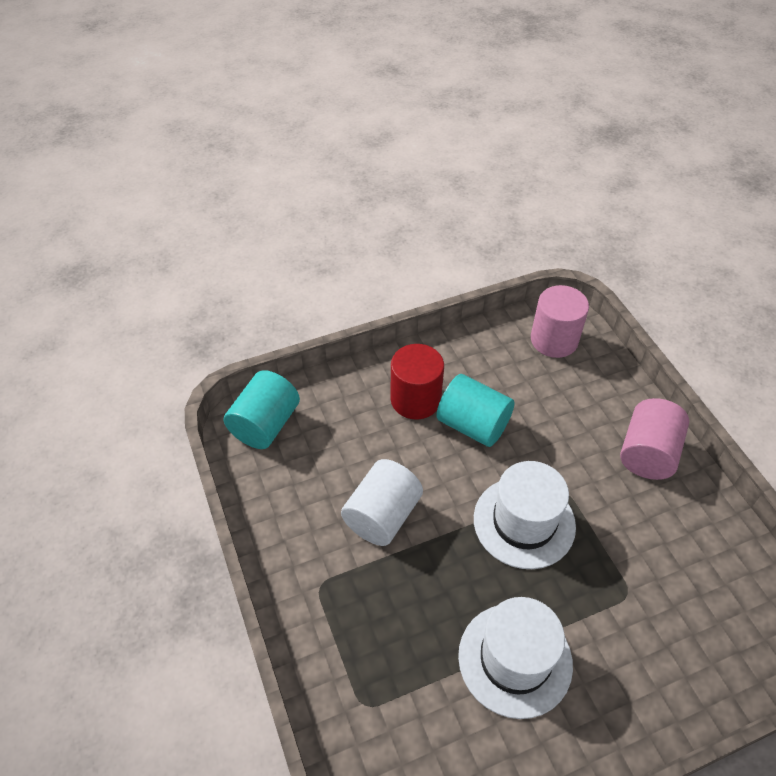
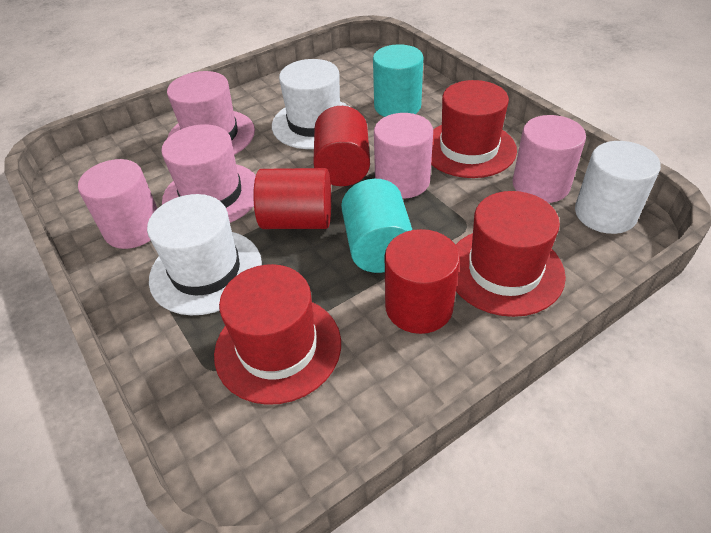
pink cylinder: [531,285,589,358] [620,398,689,480] = 2 -> [78,159,158,249] [374,113,433,199] [513,115,586,203] = 3
pink hat: none = 0 -> [161,124,256,223] [167,71,255,155] = 2
red cylinder: [391,344,444,420] = 1 -> [253,168,331,229] [313,106,370,186] [385,229,460,334] = 3
red hat: none = 0 -> [214,264,341,405] [431,80,517,178] [456,191,566,317] = 3

